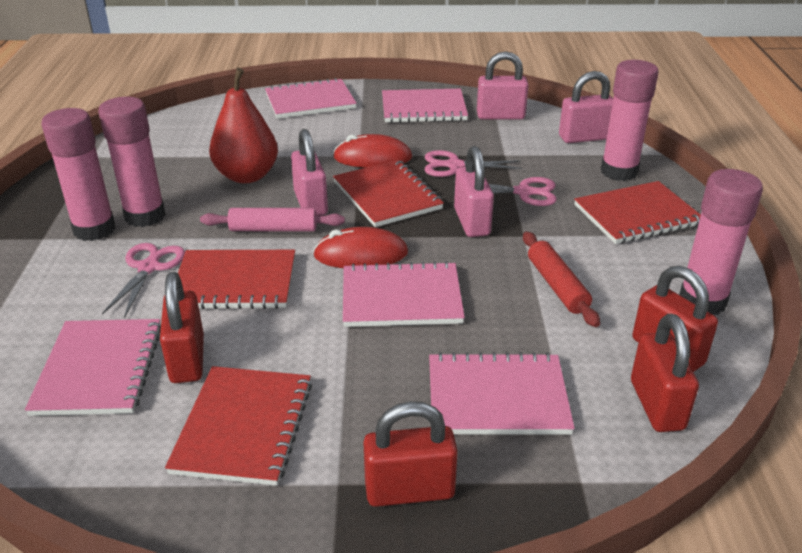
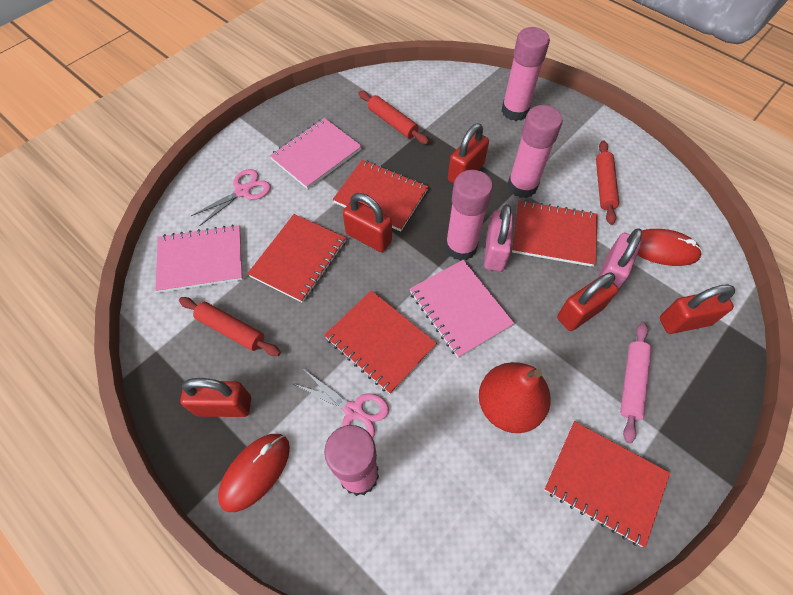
pink notebook: [25,319,161,416] [265,78,357,118] [343,261,465,327] [382,89,468,123] [429,352,575,435] = 5 -> [155,224,243,293] [270,118,362,189] [410,260,514,358] = 3
pink padlock: [291,129,328,216] [454,146,494,237] [477,51,529,120] [559,71,613,143] = 4 -> [484,204,513,271] [598,228,642,289] = 2
pink scissors: [102,243,185,318] [425,150,522,177] [453,177,557,206] = 3 -> [191,169,271,226] [294,369,389,438] = 2
red notebook: [165,366,312,486] [178,250,295,309] [333,160,444,227] [574,181,701,244] = 4 -> [247,214,346,303] [324,290,437,394] [333,160,428,232] [512,200,598,267] [544,421,670,548] = 5
red padlock: [160,272,204,383] [363,401,458,507] [631,314,699,432] [633,266,718,372] = 4 -> [180,378,251,417] [343,193,392,252] [448,123,489,184] [557,272,618,331] [660,284,735,334] = 5
red rolling pin: [523,232,600,327] = 1 -> [179,297,281,356] [358,91,429,144] [596,140,619,225] = 3

